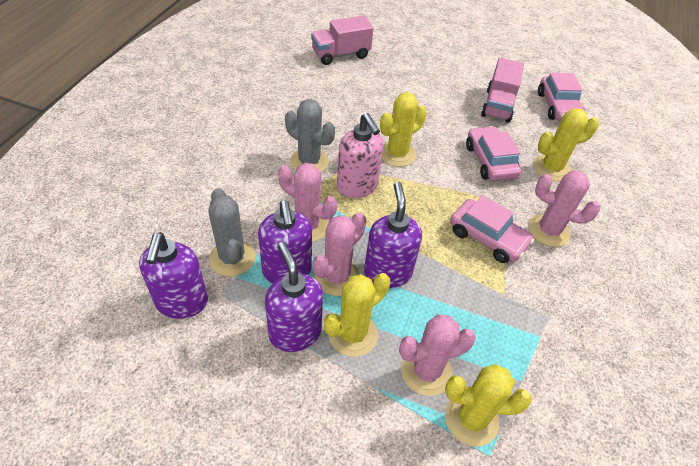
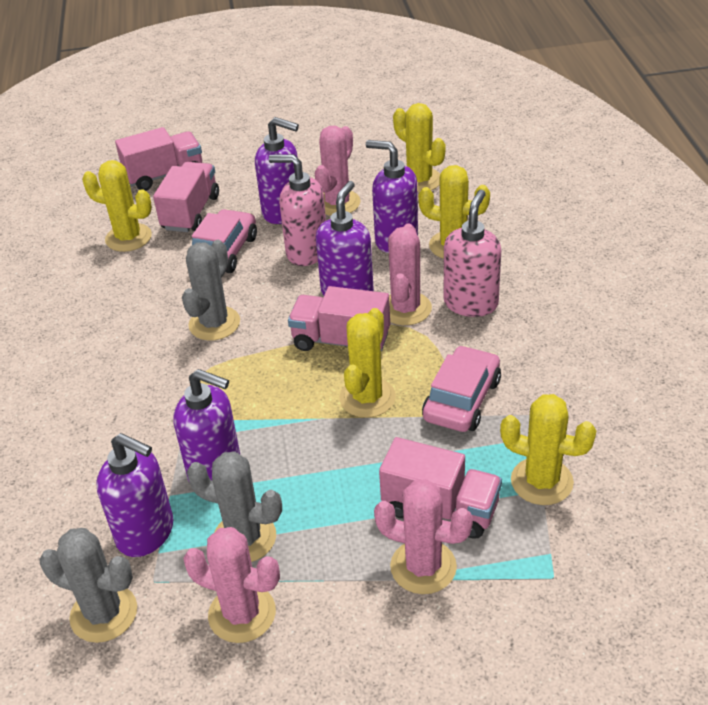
grey cactus: [208,188,255,276] [285,99,335,172] = 2 -> [39,528,137,643] [182,240,240,341] [187,451,282,562] = 3
pink car: [450,195,534,263] [466,126,521,181] [538,73,585,121] = 3 -> [192,209,257,273] [422,345,501,432] = 2
pink soap dispenser: [337,113,384,198] = 1 -> [269,154,326,266] [444,190,501,317] = 2
pink truck: [311,15,373,65] [481,58,524,123] = 2 -> [115,127,202,191] [153,162,219,232] [288,286,390,351] [379,437,502,539] = 4
purple soap dispenser: [139,232,208,319] [258,200,312,283] [265,242,323,352] [364,182,422,288] = 4 -> [96,433,174,557] [173,369,240,481] [255,117,299,224] [316,181,374,295] [366,140,418,253] = 5
yellow cactus: [324,273,390,357] [380,92,427,167] [445,364,532,447] [533,108,599,181] = 4 -> [82,160,152,252] [339,308,396,418] [393,103,446,193] [418,165,490,259] [500,394,596,505] = 5

